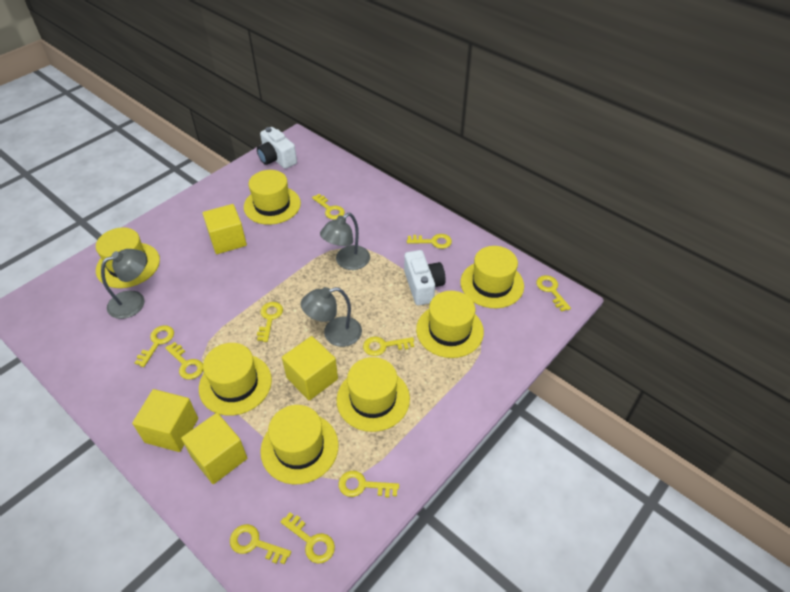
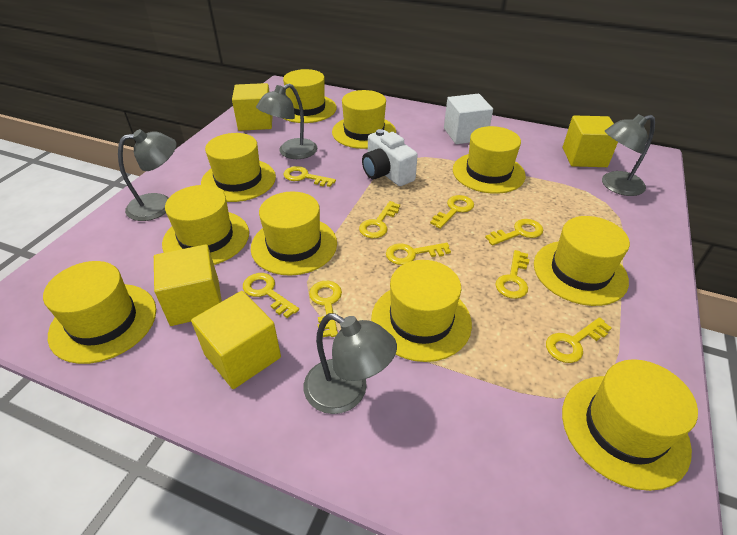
grey lamp: [101,249,147,319] [301,287,362,347] [320,213,370,270] = 3 -> [118,129,176,221] [256,84,317,159] [303,313,397,414] [602,114,655,196] = 4
white camera: [257,127,297,169] [404,250,446,305] = 2 -> [362,129,418,186] = 1
white cube: none = 0 -> [444,94,493,144] = 1
yellow hat: [96,227,160,288] [199,343,272,416] [244,170,301,225] [260,405,339,484] [336,357,410,432] [416,291,484,358] [461,246,524,308] = 7 -> [43,261,156,364] [162,185,249,265] [201,133,276,202] [251,192,337,276] [283,69,337,123] [332,90,396,149] [371,260,472,362] [453,126,526,194] [534,216,630,306] [562,359,698,491] = 10
yellow key: [135,325,174,367] [165,342,203,380] [230,524,291,564] [257,302,283,342] [280,512,335,564] [312,194,345,219] [338,471,399,498] [363,336,414,356] [407,234,452,249] [536,275,571,312] = 10 -> [243,273,299,318] [283,166,336,187] [309,281,342,337] [359,201,400,238] [386,243,451,265] [430,195,474,229] [485,219,543,246] [495,250,529,299] [546,317,612,363] = 9

